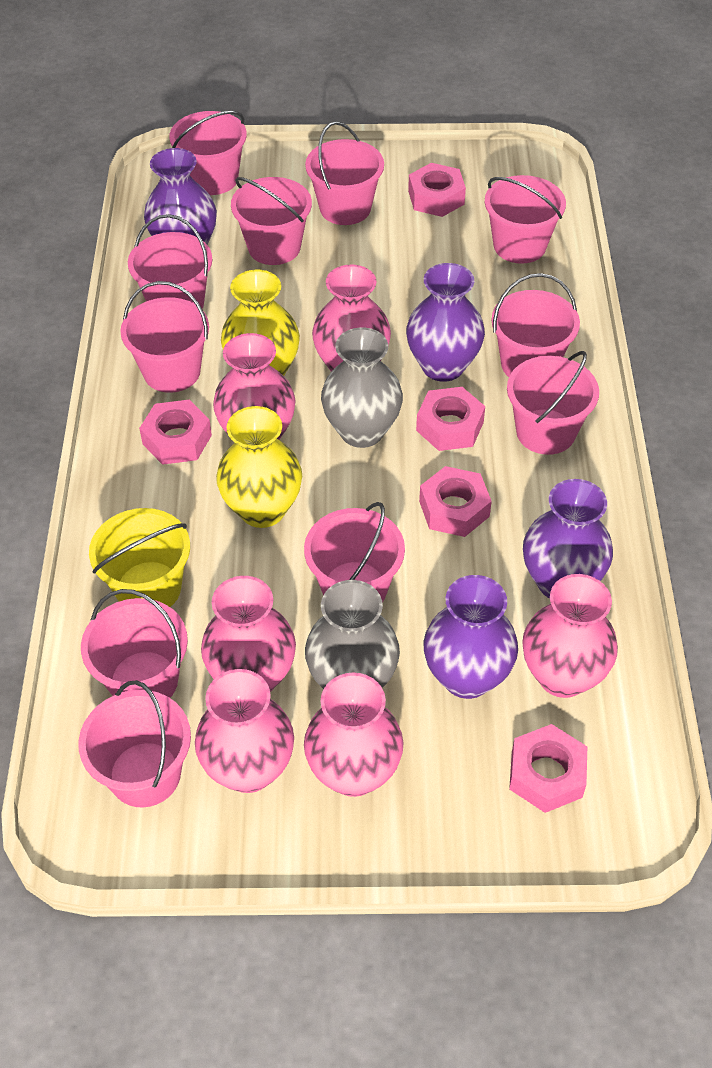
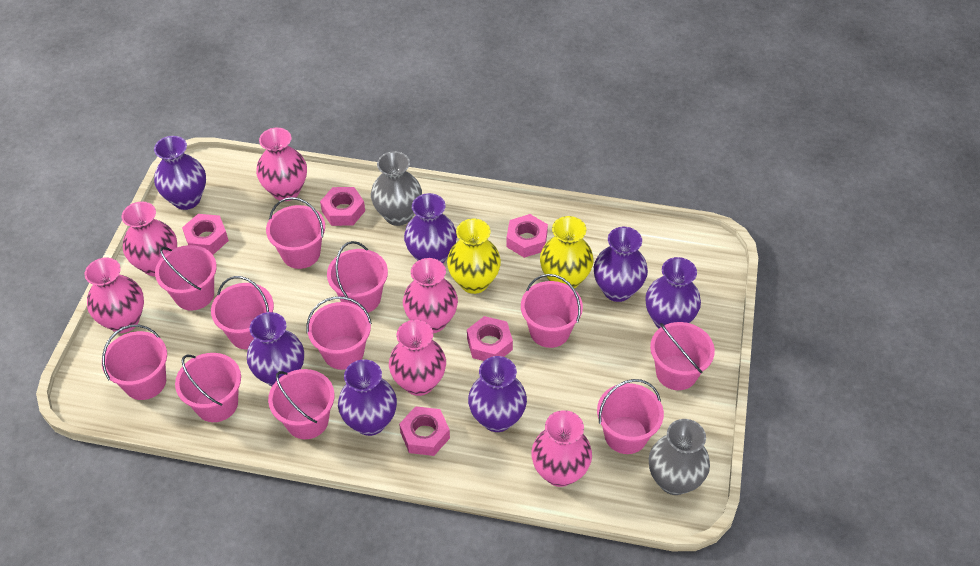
purple vase: [144,148,217,244] [406,263,485,382] [423,575,518,699] [523,479,613,598] = 4 -> [154,136,206,210] [247,312,304,386] [338,359,397,436] [404,193,457,263] [468,356,527,432] [594,227,648,302] [645,257,701,329] = 7
yellow bucket: [89,508,190,607] = 1 -> none = 0

